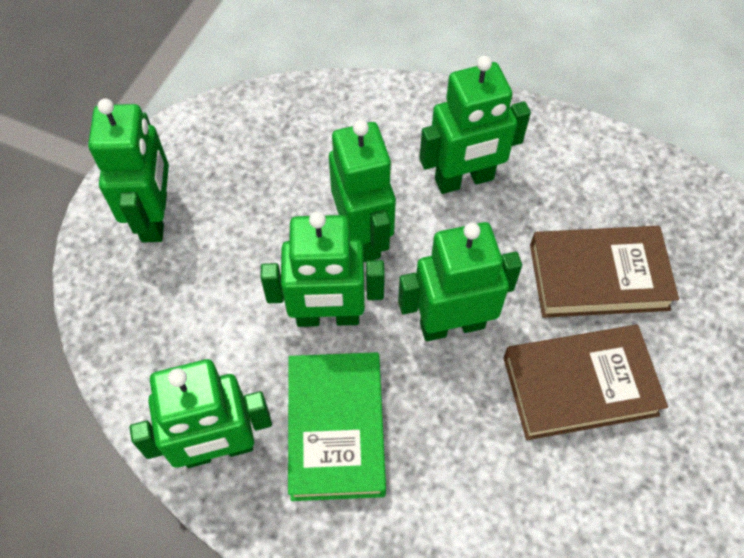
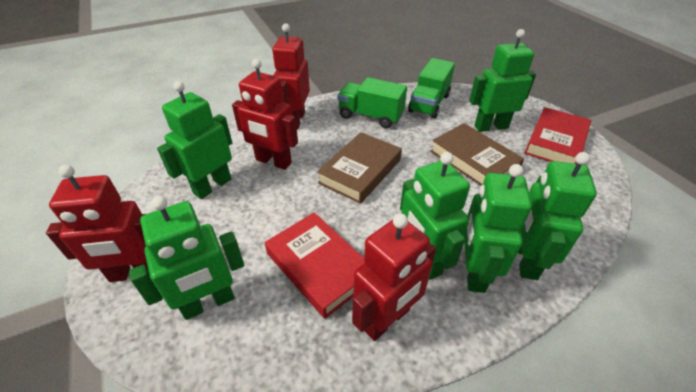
green book: [288,352,386,501] = 1 -> none = 0
green truck: none = 0 -> [338,77,407,128] [408,58,455,118] = 2
red book: none = 0 -> [265,212,365,319] [524,107,591,164] = 2
red robot: none = 0 -> [46,165,148,282] [232,59,298,170] [272,23,310,130] [352,213,436,341] = 4

